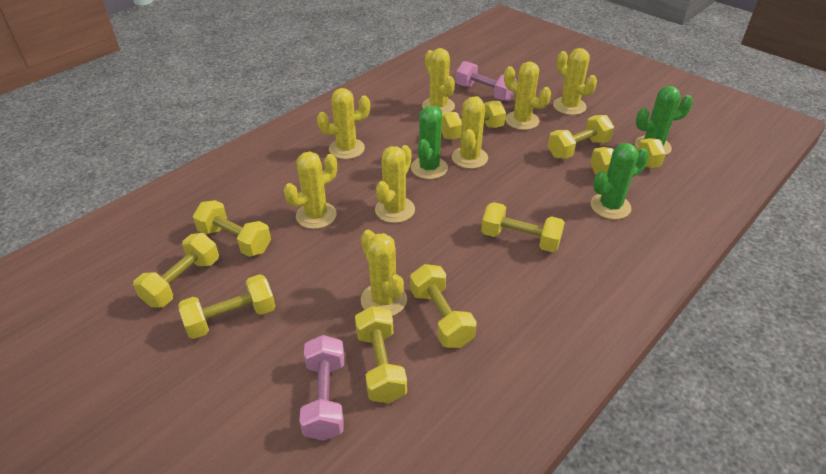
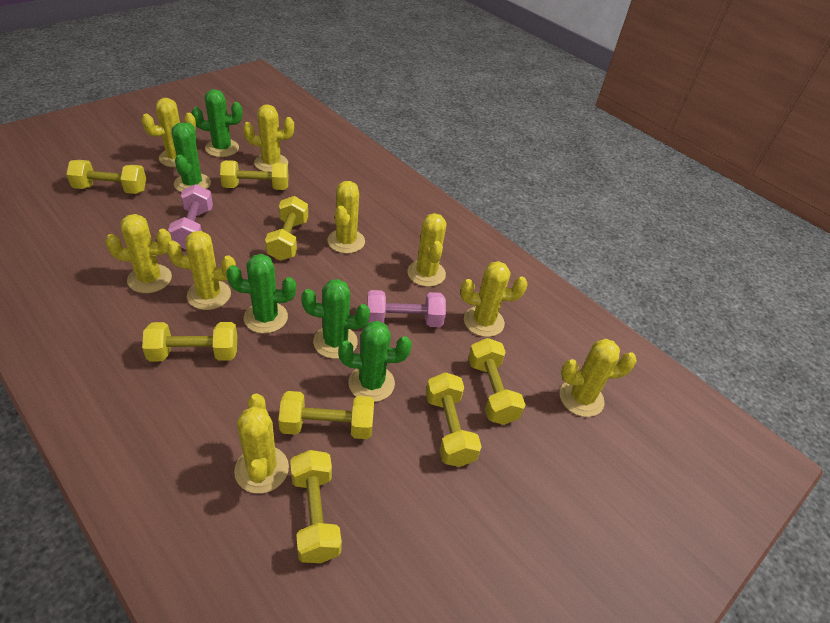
green cactus: [411,106,448,179] [591,143,649,219] [635,86,693,156] = 3 -> [171,122,211,192] [192,89,242,157] [226,254,296,334] [301,279,370,359] [338,321,412,402] = 5
yellow cactus: [284,152,337,229] [317,88,370,159] [361,230,407,316] [375,145,415,223] [422,48,455,114] [452,96,488,169] [504,61,551,130] [553,48,597,115] = 8 -> [105,214,172,293] [141,98,196,167] [166,231,236,310] [234,394,289,494] [243,104,294,172] [327,181,365,253] [407,213,446,287] [461,261,527,337] [560,339,637,417] = 9
yellow dumbbell: [133,233,219,307] [178,274,276,339] [193,200,271,257] [355,306,407,403] [410,264,477,348] [441,101,506,140] [481,202,565,252] [548,115,614,159] [590,138,666,175] = 9 -> [66,160,146,194] [142,322,237,361] [220,160,288,190] [265,196,308,261] [278,391,374,439] [290,450,342,563] [426,372,482,467] [468,338,526,425] = 8

